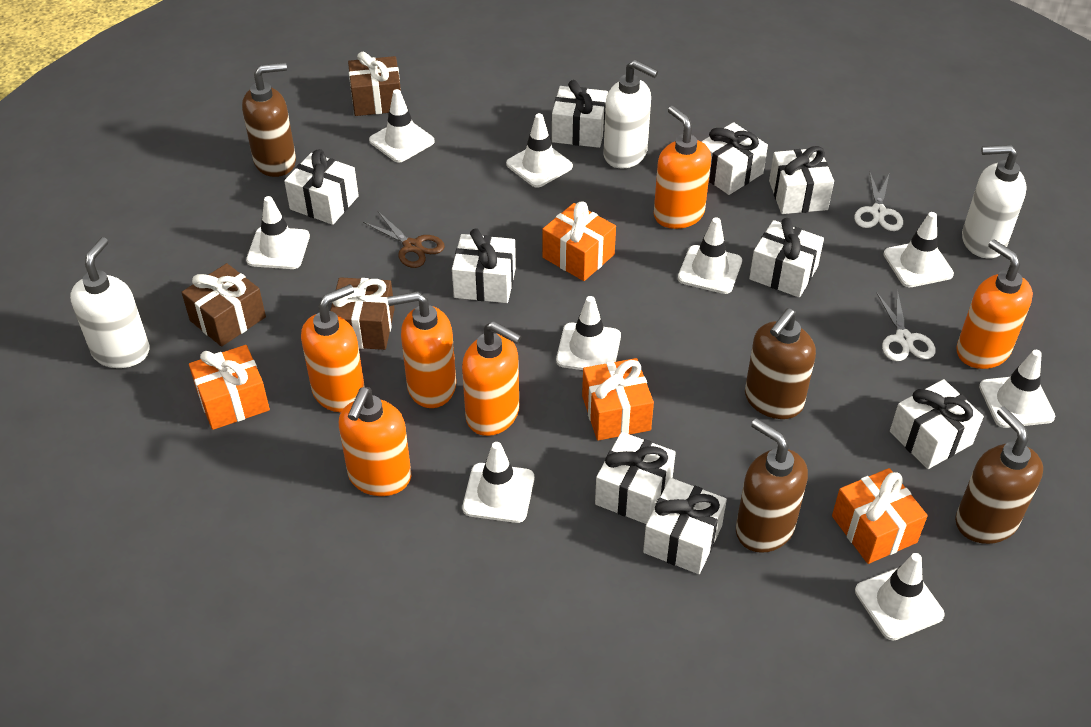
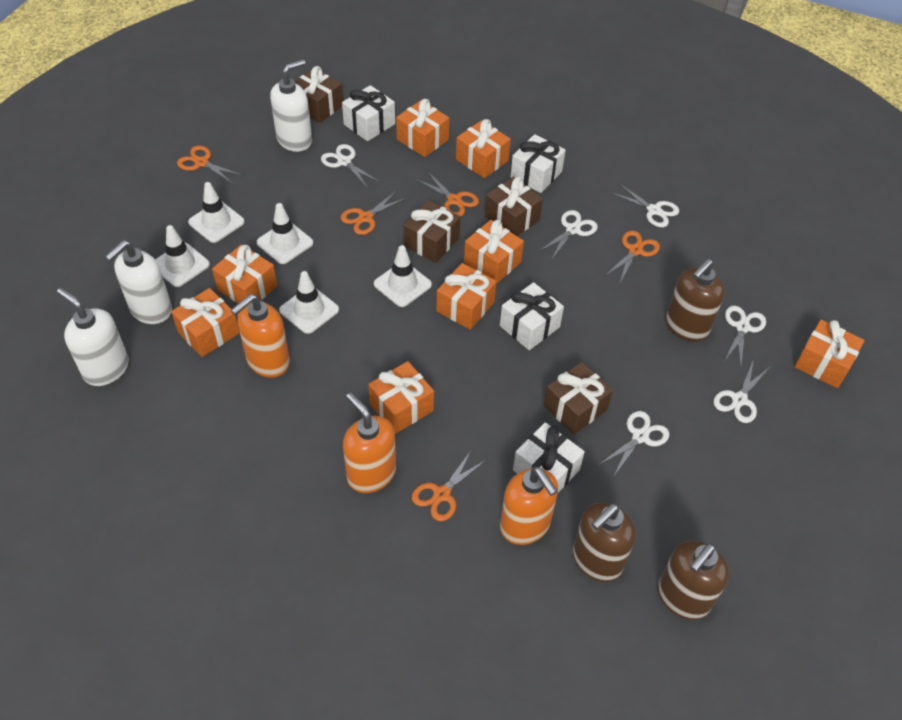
brown gift: [182,263,266,347] [330,277,395,350] [348,52,401,116] = 3 -> [295,66,343,123] [404,200,460,263] [485,177,543,236] [543,362,613,435] = 4
brown scissors: [363,212,445,268] = 1 -> none = 0
brown soap dispenser: [242,63,296,177] [736,418,808,553] [745,308,816,419] [955,406,1043,544] = 4 -> [573,502,635,582] [658,541,729,620] [666,259,725,342] = 3
orange gift: [189,345,270,430] [542,202,616,281] [582,358,654,441] [832,468,928,564] = 4 -> [171,288,240,357] [212,245,277,303] [368,361,434,434] [396,99,449,157] [436,263,497,330] [456,119,511,178] [464,220,524,284] [795,320,865,388] = 8
orange scissors: none = 0 -> [177,146,243,184] [340,190,407,235] [412,451,487,521] [416,171,479,217] [605,231,660,283] = 5
orange soap dispenser: [301,284,365,412] [339,387,411,496] [387,291,456,408] [462,321,522,436] [654,106,711,229] [956,239,1033,369] = 6 -> [231,294,290,378] [343,393,396,493] [500,466,558,545] = 3
white gift: [284,149,359,225] [452,228,516,303] [552,80,608,148] [595,432,676,524] [643,478,727,574] [701,122,768,195] [749,218,824,298] [769,146,834,214] [890,379,984,469] = 9 -> [342,85,395,141] [500,282,564,350] [510,134,566,193] [513,422,585,493] = 4
white scissors: [854,171,903,231] [876,290,936,361] = 2 -> [321,144,380,188] [538,210,598,259] [599,411,669,476] [610,184,679,227] [713,359,770,423] [724,306,766,366] = 6
white traffic cone: [246,196,310,269] [369,89,434,163] [462,442,534,523] [506,113,573,188] [556,296,621,370] [678,217,742,294] [855,553,945,641] [883,212,954,287] [979,350,1055,428] = 9 -> [155,225,210,287] [188,182,245,243] [257,203,313,264] [279,271,339,334] [374,245,432,307] = 5

